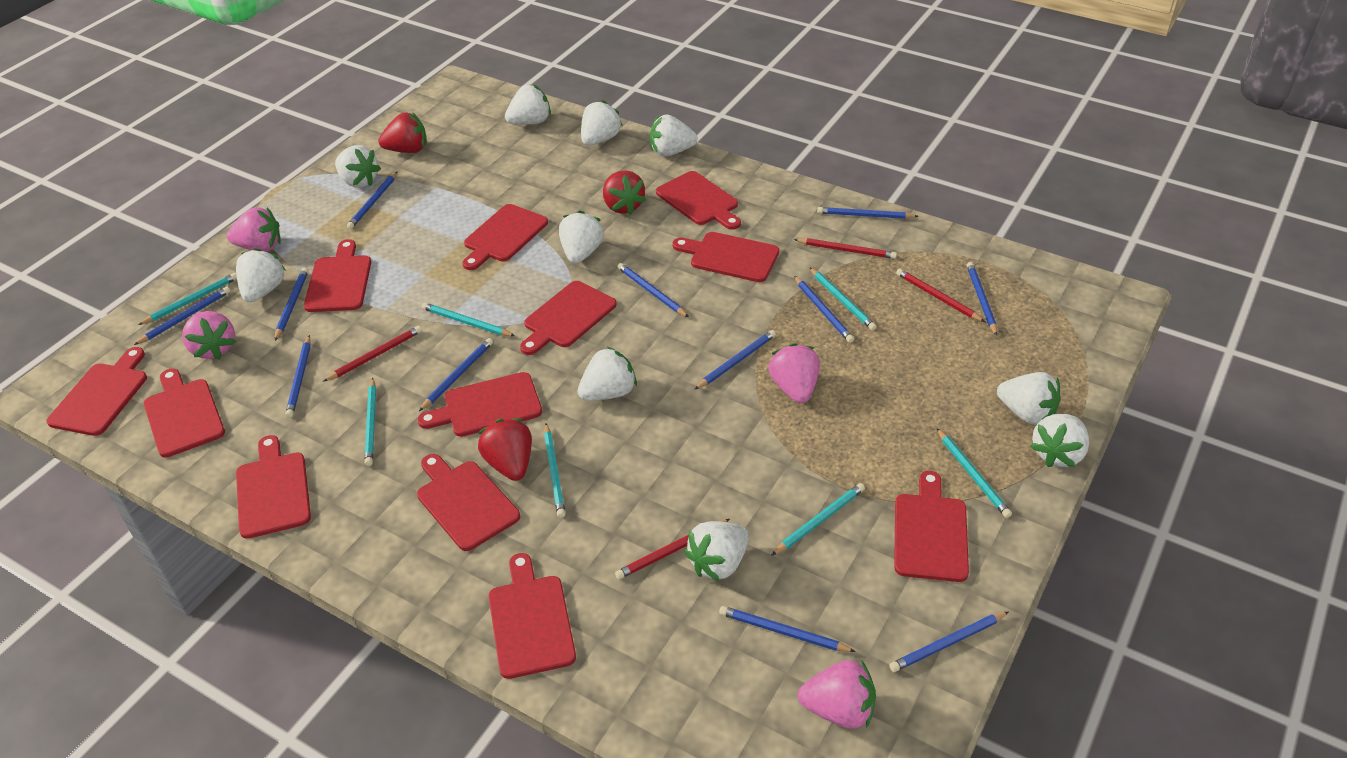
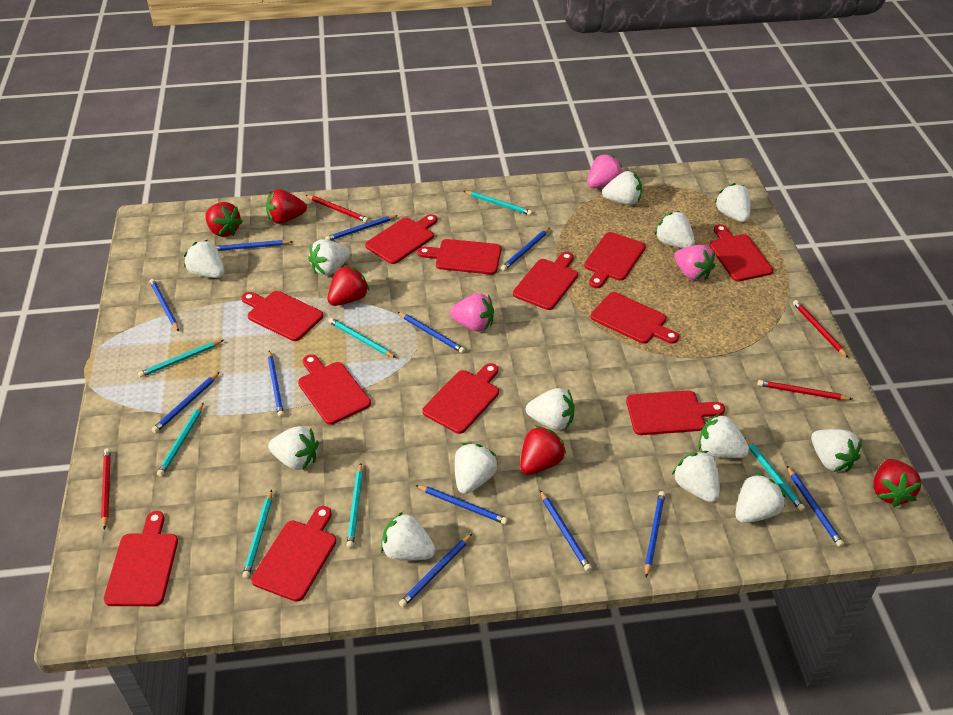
pink strawberry: [182,311,236,360] [227,207,281,252] [769,343,820,403] [798,660,876,729] = 4 -> [450,293,494,332] [587,154,623,188] [674,245,715,281] = 3
red strawberry: [378,112,427,153] [478,418,532,481] [603,170,646,215] = 3 -> [205,202,243,237] [266,189,307,224] [327,265,369,306] [520,425,566,475] [873,459,922,507] = 5
white strawberry: [236,248,286,302] [335,145,381,188] [505,85,551,125] [559,211,604,263] [577,346,637,401] [581,100,623,145] [650,115,698,157] [684,521,749,582] [997,372,1060,425] [1030,414,1089,467] = 10 -> [184,240,224,278] [268,426,319,470] [308,239,350,276] [381,512,436,561] [455,443,498,494] [526,388,574,430] [602,171,642,205] [655,211,695,248] [672,451,720,502] [699,413,750,458] [714,183,751,222] [735,473,786,523] [811,429,862,472] = 13

